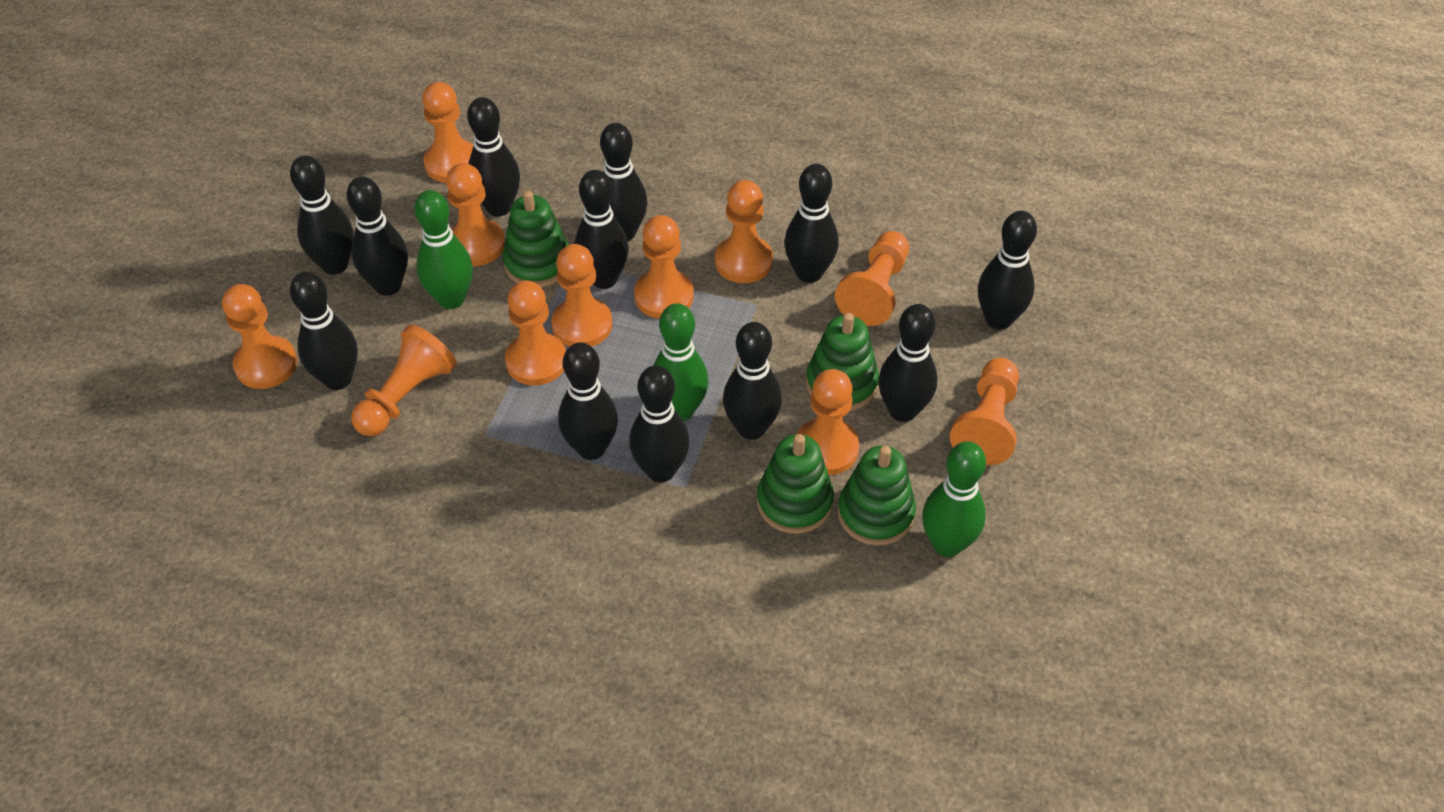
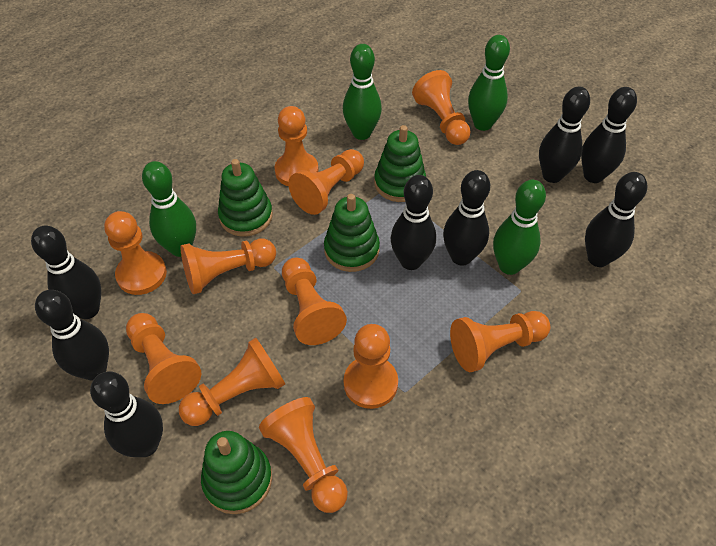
black bowling pin: [290,156,354,275] [290,272,358,390] [347,177,408,296] [467,97,520,216] [558,342,618,460] [574,170,629,289] [600,123,648,241] [629,365,690,482] [723,322,782,440] [784,164,839,283] [878,304,937,422] [978,211,1037,330] = 12 -> [31,226,101,319] [35,290,109,380] [90,371,163,457] [391,175,436,270] [443,170,490,266] [539,87,590,183] [581,87,637,183] [585,172,647,267] = 8
green bowling pin: [414,190,473,309] [653,303,709,421] [922,441,986,557] = 3 -> [142,161,196,257] [343,44,382,140] [468,35,510,131] [493,180,546,275] = 4

